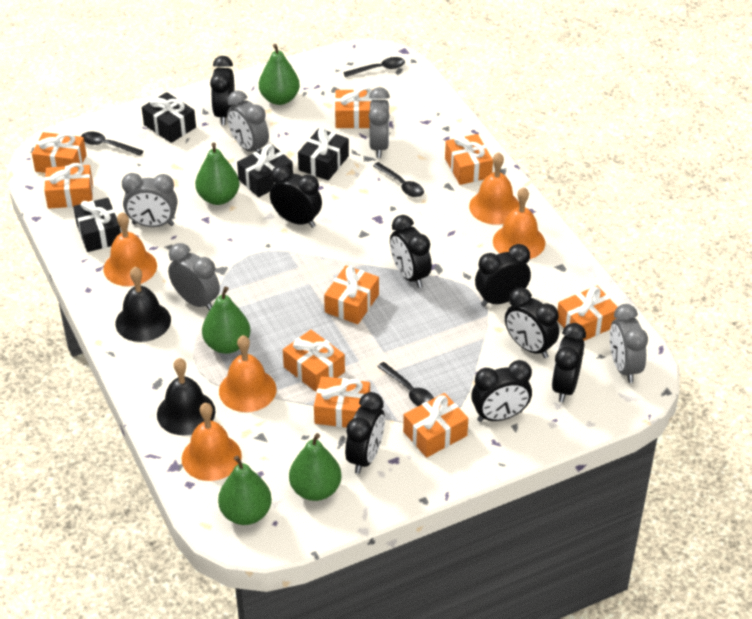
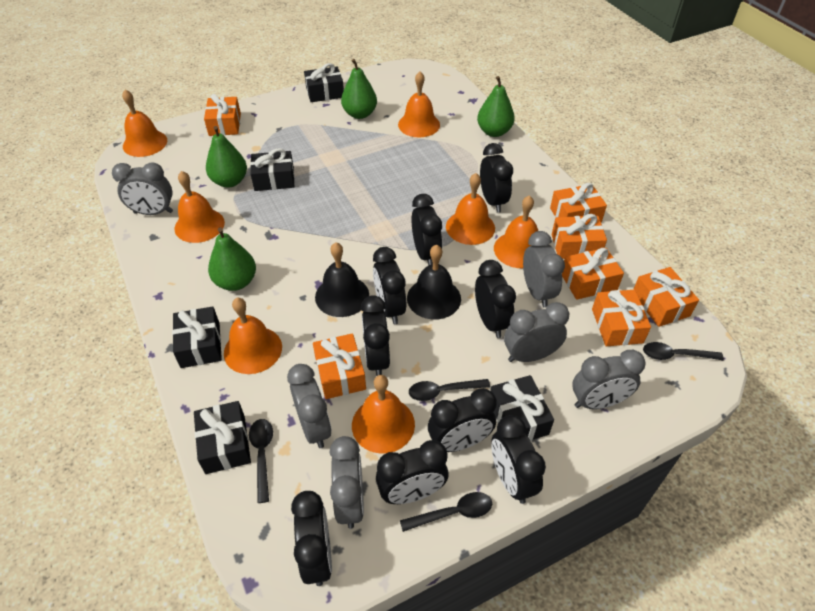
black clock: [210,56,235,125] [270,165,322,228] [345,392,385,474] [390,215,432,288] [471,360,532,422] [475,244,531,306] [505,287,559,358] [552,323,586,402] = 8 -> [291,491,332,586] [361,295,390,376] [373,247,406,324] [376,440,449,504] [411,194,442,265] [428,388,497,452] [475,260,516,338] [480,143,513,213] [491,415,546,504] = 9
black gift: [73,198,121,252] [142,92,196,143] [237,144,293,197] [298,128,349,181] = 4 -> [172,306,222,368] [194,401,251,474] [250,148,295,191] [304,63,344,102] [490,375,554,441] = 5
green pear: [195,142,240,205] [202,286,250,354] [218,456,272,525] [259,44,300,105] [289,433,342,501] = 5 -> [206,126,247,188] [208,227,256,291] [341,59,377,119] [477,76,515,137] = 4
grey clock: [122,173,177,227] [168,243,220,311] [227,90,269,152] [369,87,390,158] [610,304,648,383] = 5 -> [112,162,173,215] [287,364,332,448] [330,436,364,529] [504,302,569,362] [523,231,565,308] [572,350,645,409] = 6
orange bell: [103,212,157,286] [182,403,242,481] [219,335,276,412] [469,152,519,225] [493,187,545,259] = 5 -> [122,90,167,157] [174,171,225,243] [224,298,282,374] [352,375,415,454] [398,72,440,137] [446,173,495,245] [494,195,538,269] = 7
orange gift: [32,132,87,173] [44,163,93,209] [283,330,345,392] [314,376,370,428] [324,265,379,324] [335,86,378,129] [403,393,468,458] [445,134,493,185] [557,286,617,341] = 9 -> [204,94,241,136] [313,333,366,399] [550,183,607,222] [552,214,607,259] [562,248,624,300] [592,290,651,346] [633,267,699,327] = 7

